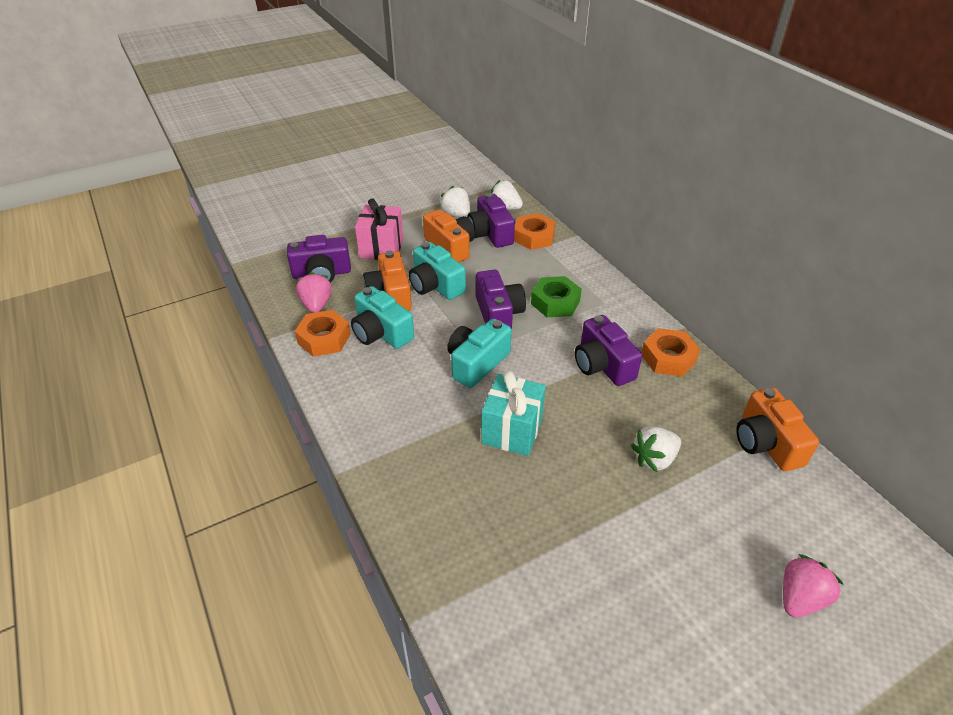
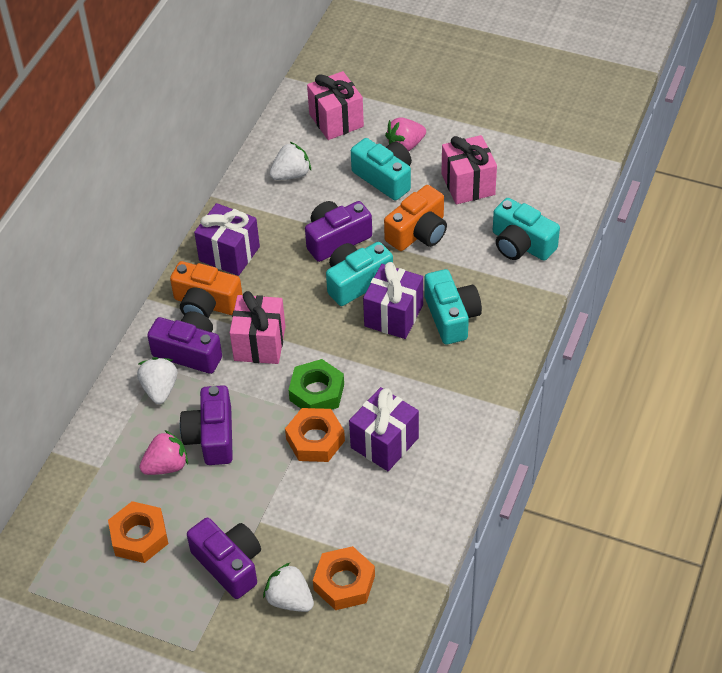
orange camera: [363,251,412,311] [423,210,475,262] [736,387,819,471] = 3 -> [170,261,242,319] [384,185,447,251] = 2
pink gift: [355,199,404,260] = 1 -> [230,291,286,364] [307,71,364,140] [441,135,497,204] = 3
purple gift: none = 0 -> [194,203,260,276] [349,387,419,471] [363,262,423,339] = 3
turquoise camera: [351,286,414,349] [409,242,466,300] [447,319,512,388] = 3 -> [326,242,393,306] [351,138,412,200] [424,269,482,344] [493,198,560,261] = 4
turquoise gift: [481,371,546,456] = 1 -> none = 0

